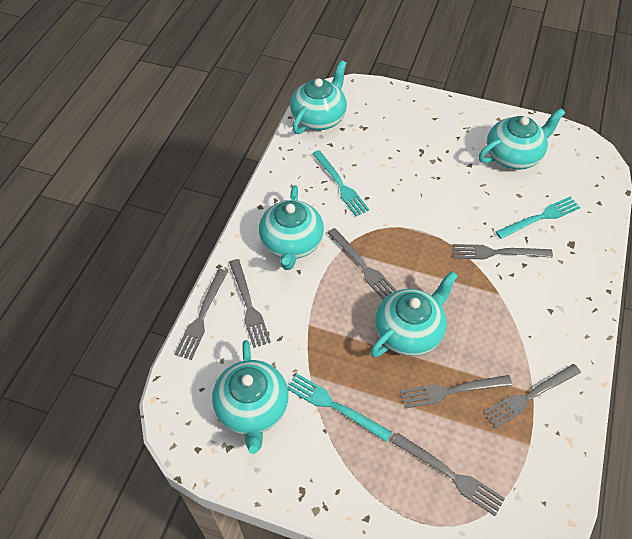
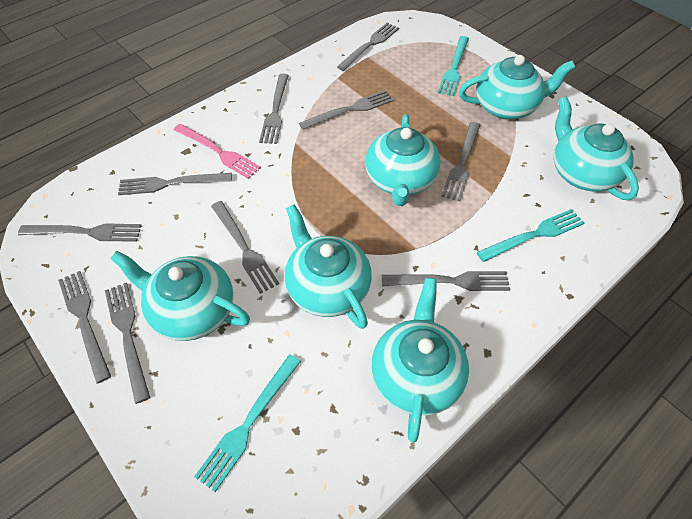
grey fork: [175,269,228,360] [229,259,271,348] [328,228,397,300] [392,433,505,516] [400,375,512,408] [452,244,553,260] [483,364,581,428] = 7 -> [18,223,142,242] [58,271,111,384] [105,283,150,404] [118,173,232,195] [211,201,279,294] [259,74,289,144] [299,90,393,130] [337,23,399,71] [382,271,510,291] [441,122,480,201] = 10
pink fork: none = 0 -> [174,124,261,179] = 1
turquoise teapot: [212,340,289,454] [259,185,324,270] [290,60,347,134] [370,271,458,357] [479,108,565,170] = 5 -> [110,251,250,341] [285,204,372,329] [365,114,441,206] [371,278,469,443] [459,55,575,119] [554,97,639,200] = 6

